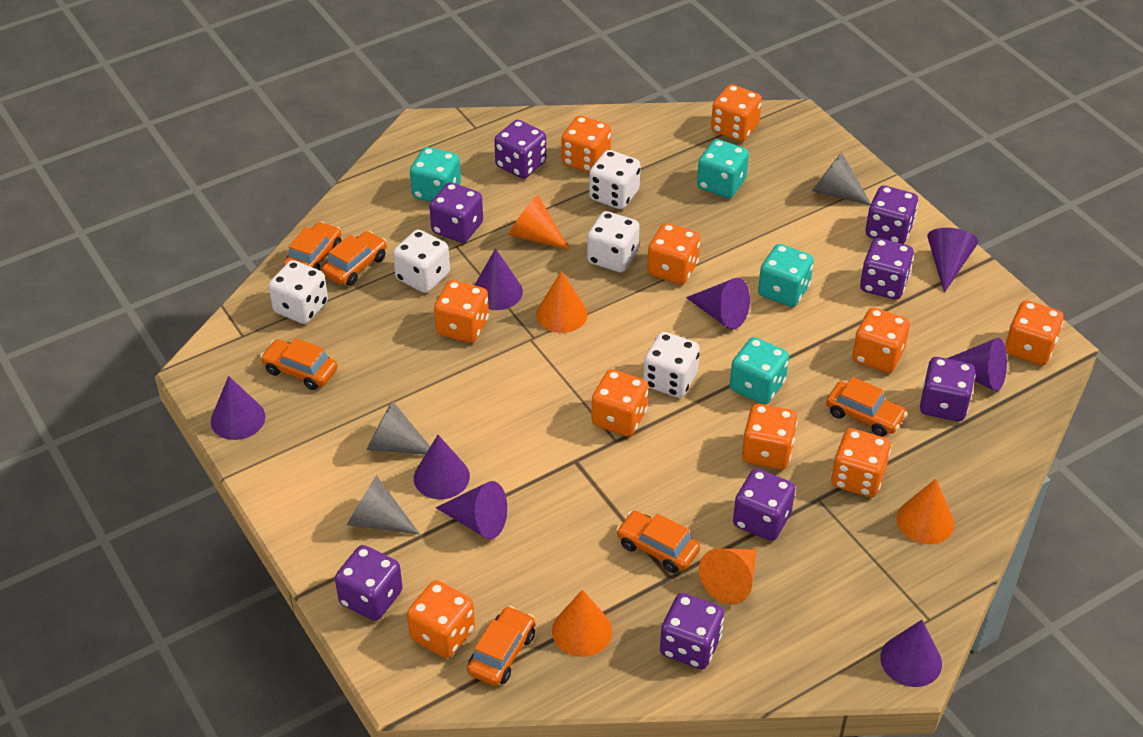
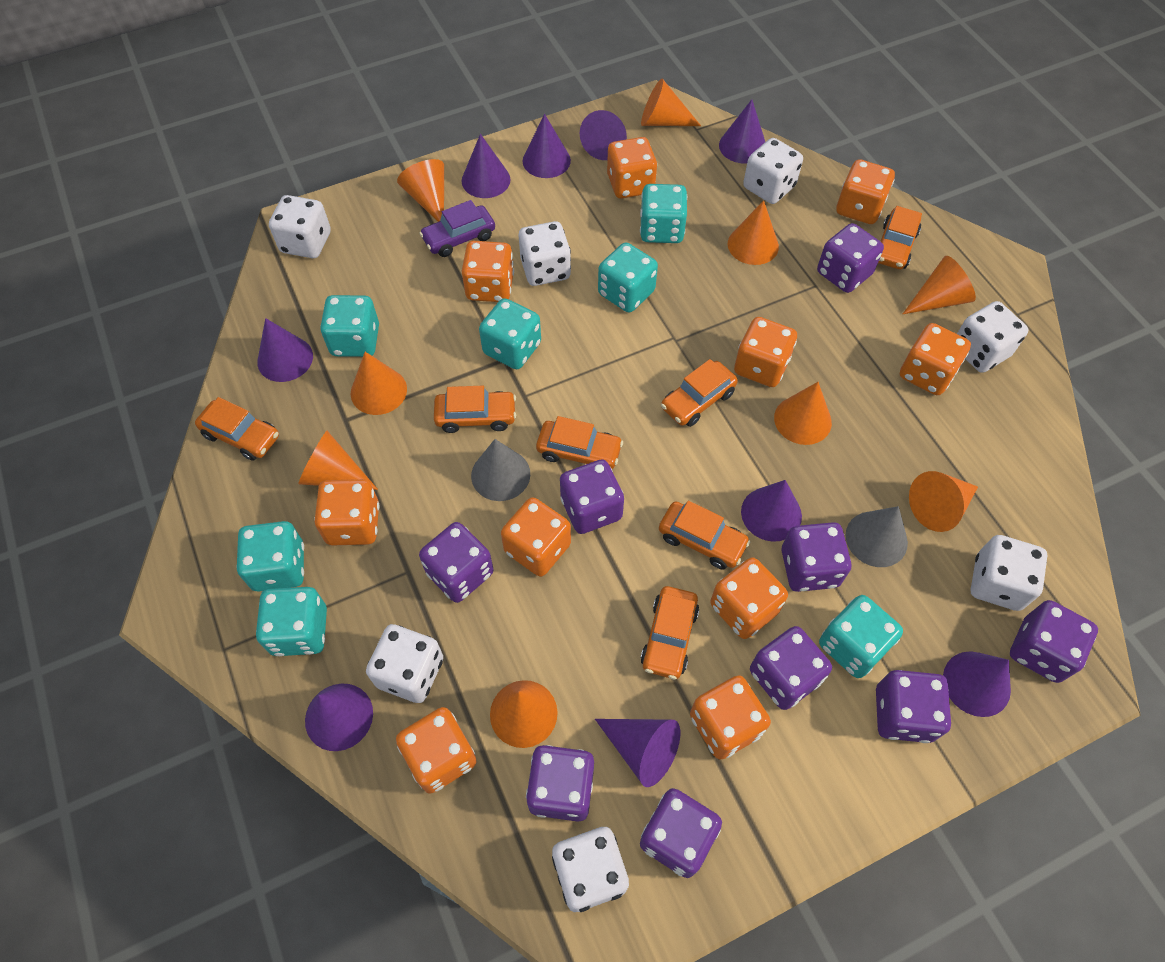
grey cone: [347,475,420,535] [366,401,430,454] [812,152,871,205] = 3 -> [471,439,530,501] [845,506,908,567] = 2
orange car: [260,338,338,390] [284,222,341,270] [322,231,387,286] [467,606,535,686] [616,511,700,573] [826,377,907,437] = 6 -> [195,397,279,461] [434,386,516,433] [536,416,623,469] [641,586,699,679] [659,501,750,570] [661,359,738,427] [878,206,922,270] = 7
orange cone: [509,195,570,250] [536,271,588,333] [552,590,612,657] [699,548,757,604] [897,479,954,544] = 5 -> [298,431,378,490] [351,352,407,415] [397,159,444,222] [490,680,558,748] [641,79,701,126] [728,200,779,265] [774,382,832,445] [903,256,976,314] [909,471,978,532] = 9
purple car: none = 0 -> [419,200,495,257] = 1
purple cone: [211,376,265,440] [414,435,470,499] [436,481,507,539] [475,248,523,310] [686,278,750,330] [880,620,942,687] [927,228,978,293] [946,338,1007,391] = 8 -> [257,318,313,382] [305,684,373,751] [461,134,511,198] [522,114,571,178] [580,110,627,160] [595,719,680,787] [719,99,765,163] [741,480,802,542] [943,652,1011,717] = 9
purple dice: [335,545,403,621] [429,182,483,243] [494,120,546,179] [660,593,724,669] [733,469,795,541] [860,238,914,300] [865,185,918,244] [920,357,976,421] = 8 -> [419,522,493,603] [526,745,594,822] [560,459,624,534] [640,788,722,878] [750,626,832,710] [781,522,851,592] [817,223,884,293] [876,670,951,743] [1010,600,1098,683] = 9
turquoise dice: [410,147,461,202] [697,139,749,198] [730,337,789,405] [758,244,814,307] = 4 -> [236,521,304,592] [256,587,327,656] [320,295,379,357] [479,298,541,369] [598,242,658,313] [640,184,687,243] [819,595,903,678] = 7
white dice: [269,260,328,324] [393,230,450,293] [587,211,640,272] [589,150,640,209] [643,332,700,398] = 5 -> [269,195,331,258] [366,624,443,703] [519,221,571,286] [552,827,629,912] [743,138,803,204] [957,301,1028,373] [970,535,1048,611] = 7

